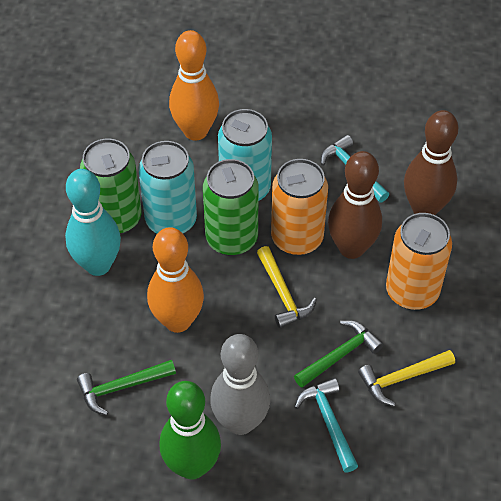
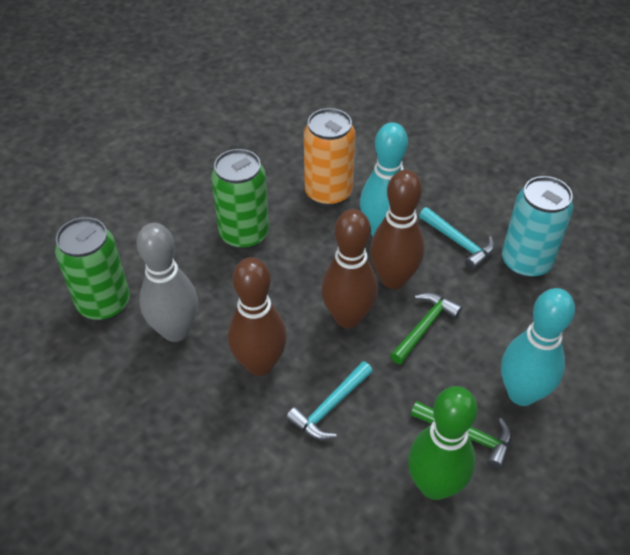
brown bowling pin: [328,151,382,259] [404,110,458,215] = 2 -> [228,257,287,376] [321,209,378,328] [370,170,425,289] = 3
orange bowling pin: [147,227,204,333] [169,30,219,140] = 2 -> none = 0
orange can: [271,159,328,256] [386,213,452,310] = 2 -> [304,108,355,207] = 1
turquoise bowling pin: [65,169,121,276] = 1 -> [360,122,408,237] [501,288,575,406] = 2
turquoise can: [139,141,197,234] [218,109,272,201] = 2 -> [502,176,573,278] = 1
yellow hammer: [257,246,317,328] [358,350,455,406] = 2 -> none = 0

